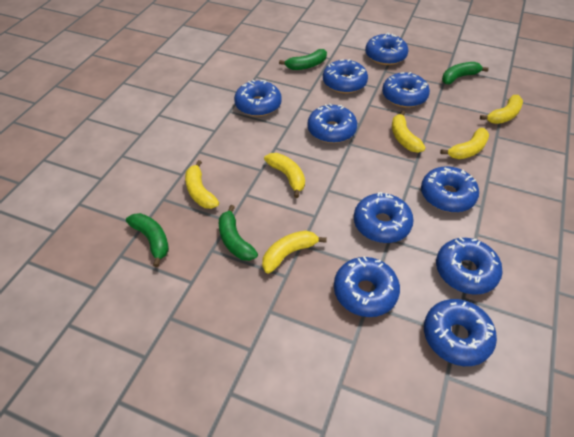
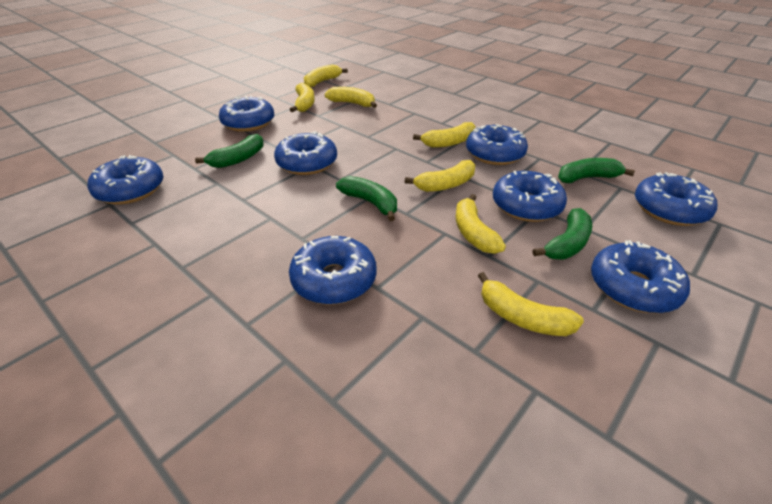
blue donut: [234,80,282,117] [307,103,357,143] [323,59,368,93] [334,256,400,317] [354,192,414,243] [365,33,409,65] [382,72,430,108] [421,166,479,213] [424,299,497,366] [436,237,503,295] = 10 -> [88,155,164,204] [219,95,274,132] [274,131,337,175] [289,236,376,305] [466,124,528,165] [493,171,567,222] [591,240,690,313] [635,172,717,226] = 8
yellow banana: [185,160,219,209] [262,231,327,273] [264,153,305,198] [392,111,426,153] [440,128,489,159] [480,95,523,124] = 6 -> [289,83,315,112] [304,64,348,87] [325,87,377,108] [405,160,475,192] [413,122,476,147] [456,194,506,254] [478,272,584,336] = 7

